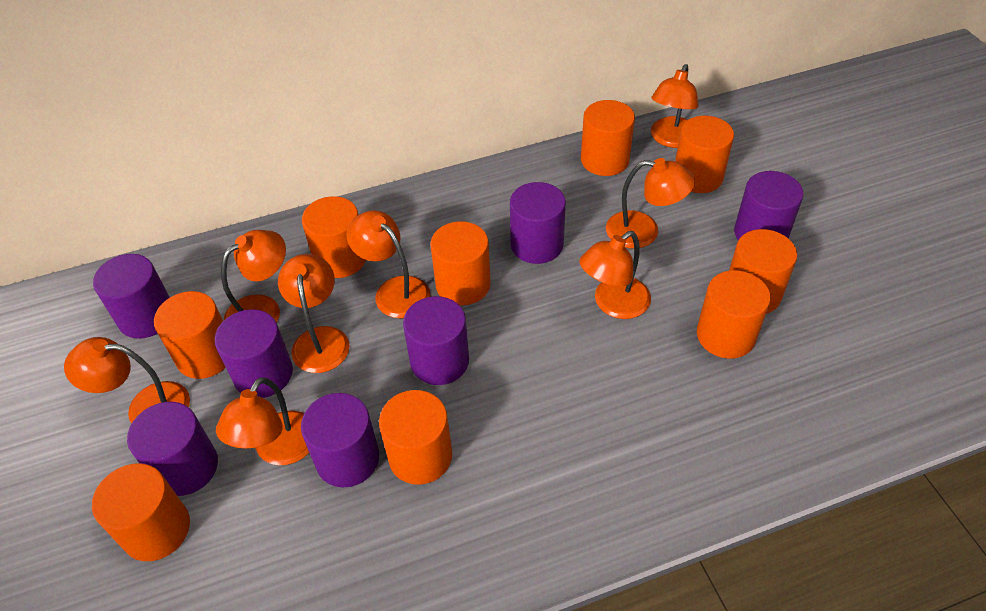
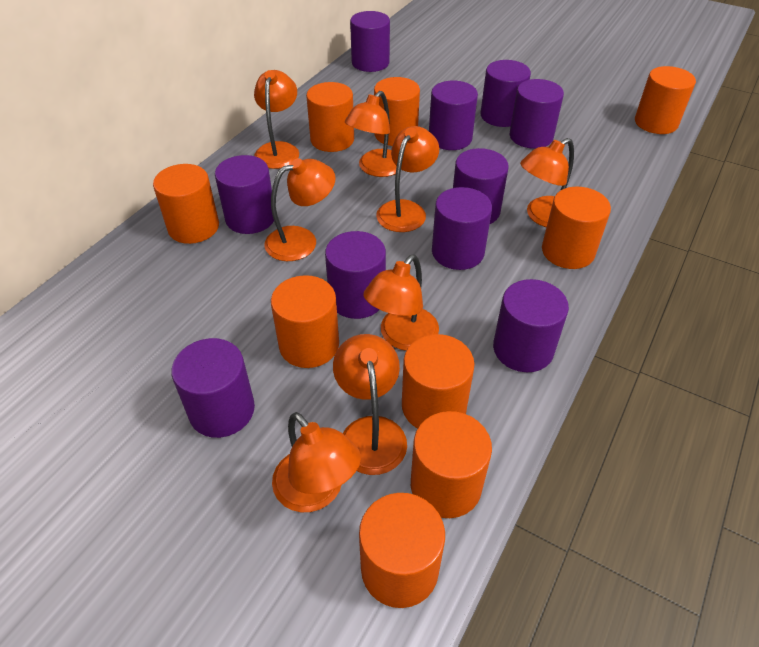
purple cylinder: [93,254,170,339] [127,402,218,496] [214,309,293,398] [301,393,379,487] [403,296,469,385] [510,182,566,264] [734,171,804,240] = 7 -> [171,338,255,438] [215,155,274,234] [325,231,386,319] [350,11,390,72] [429,81,478,150] [432,187,492,270] [453,148,509,224] [481,60,531,127] [493,279,569,372] [510,79,564,149] = 10

